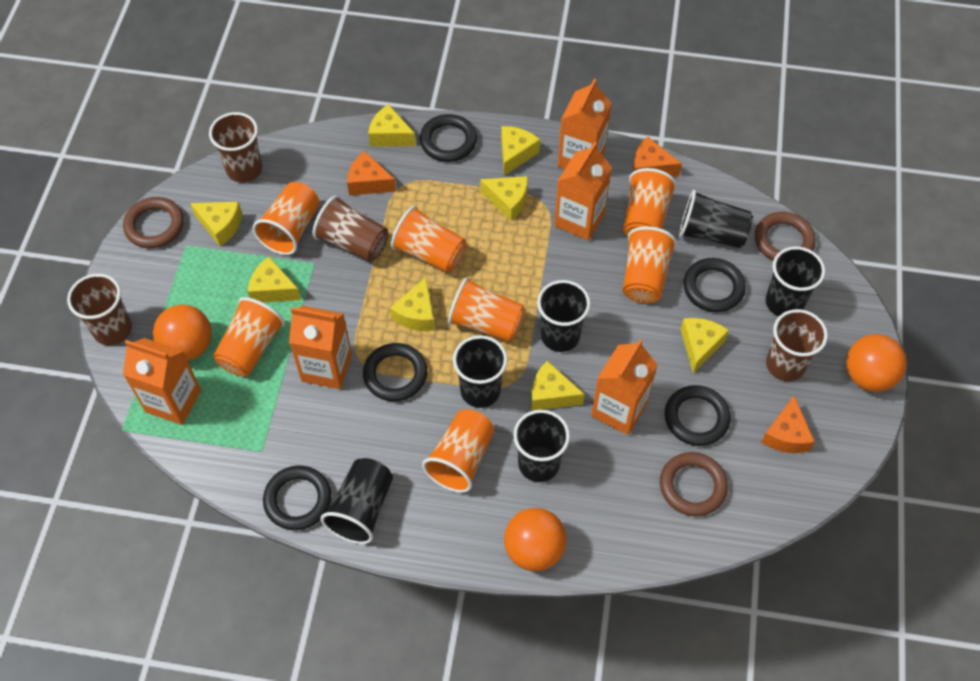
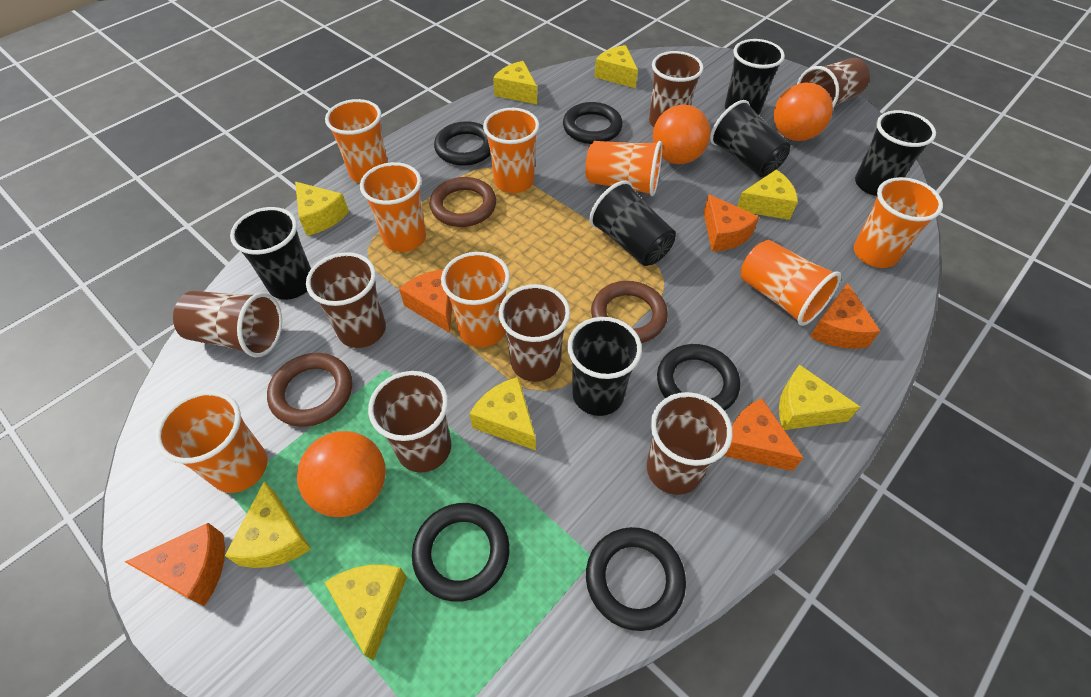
brown cup: [67,274,132,345] [209,112,262,183] [313,195,389,262] [766,309,828,381] = 4 -> [173,291,282,357] [306,252,386,348] [368,371,451,472] [499,284,570,382] [647,392,733,495] [649,51,704,127] [797,58,870,107] = 7
orange carton: [123,338,201,425] [289,306,352,389] [554,142,612,241] [558,79,612,169] [591,339,658,435] = 5 -> none = 0
orange cheese: [347,151,396,195] [633,136,682,177] [761,396,815,453] = 3 -> [125,523,225,606] [399,269,452,333] [703,194,759,251] [723,398,803,471] [810,283,880,349] = 5
orange cup: [213,297,285,377] [252,182,320,255] [391,206,467,273] [422,409,495,493] [448,277,525,342] [623,168,677,237] [623,226,677,303] = 7 -> [155,391,267,493] [325,99,388,183] [360,162,426,252] [441,252,510,347] [483,108,539,193] [585,141,663,196] [741,240,841,326] [854,177,943,268] = 8

